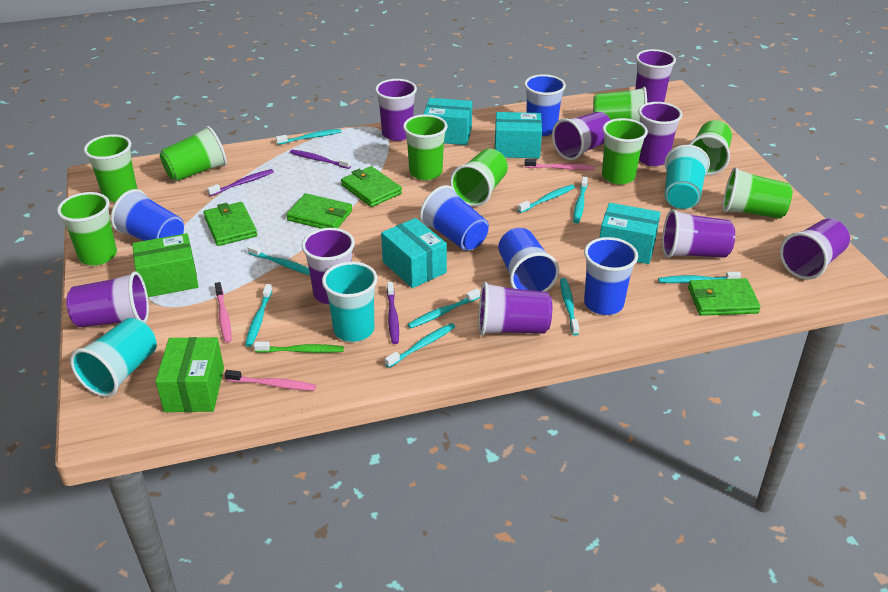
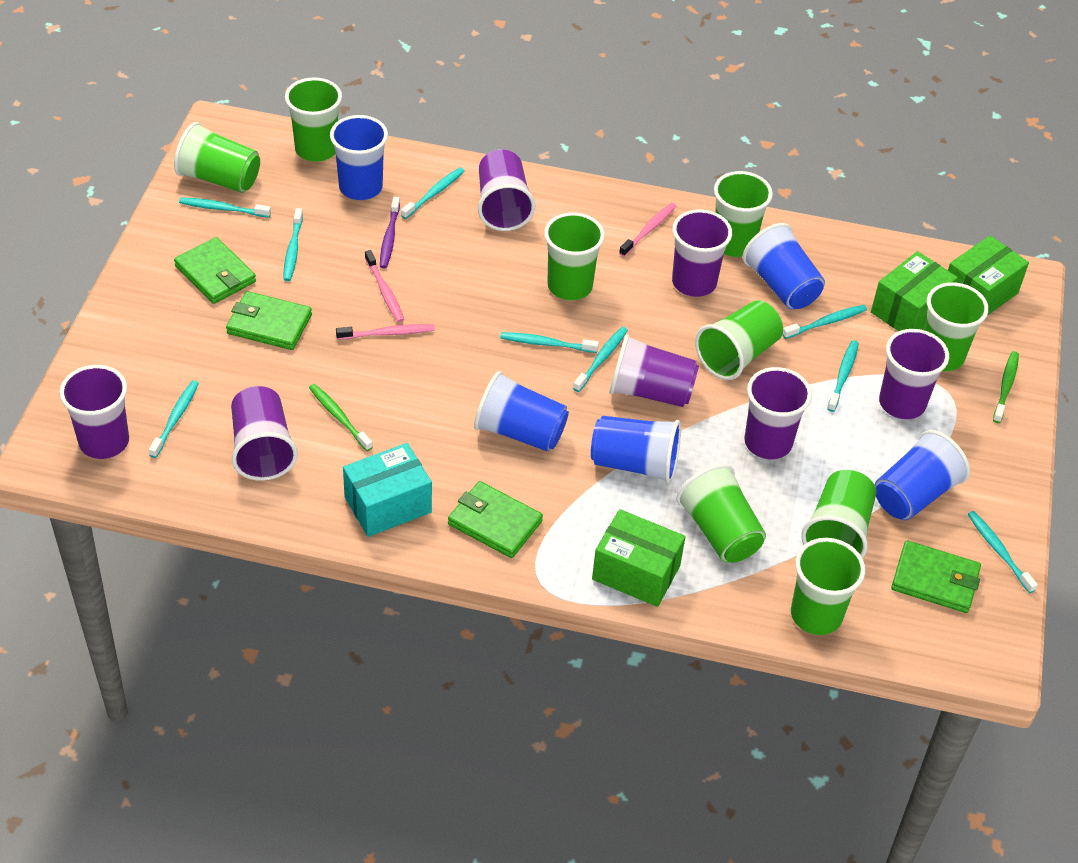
green box: [132,233,199,297] [155,337,224,412] = 2 -> [592,509,685,607] [871,251,958,331] [948,235,1029,316] = 3
green toothbrush: [254,342,344,353] = 1 -> [309,384,373,451] [993,351,1019,423] = 2
purple cup: [66,271,149,327] [301,228,355,304] [375,79,417,141] [478,282,552,335] [552,112,610,160] [635,49,676,103] [638,102,683,166] [662,209,735,258] [780,219,850,280] = 9 -> [59,365,129,459] [231,386,298,481] [478,149,535,231] [609,334,699,407] [672,209,732,297] [744,367,812,459] [879,329,949,419] = 7
purple toothbrush: [207,169,274,196] [290,150,351,169] [387,282,399,344] = 3 -> [380,197,400,269] = 1
turquoise box: [381,218,447,288] [424,98,472,145] [495,112,542,158] [600,203,661,264] = 4 -> [343,443,432,537] = 1
turquoise cup: [70,318,157,397] [322,261,378,342] [665,145,710,209] = 3 -> none = 0

